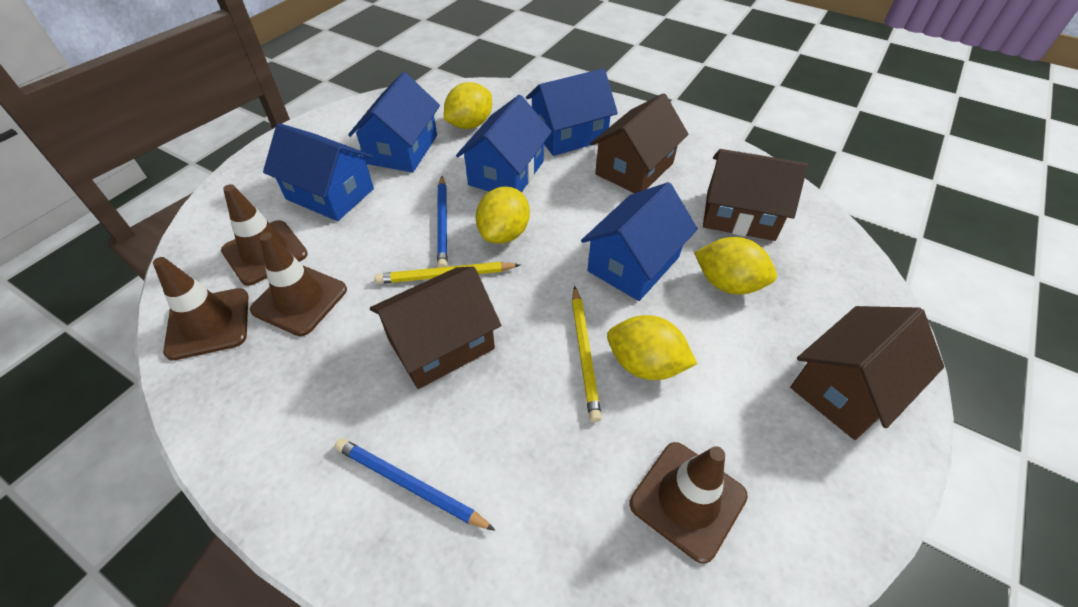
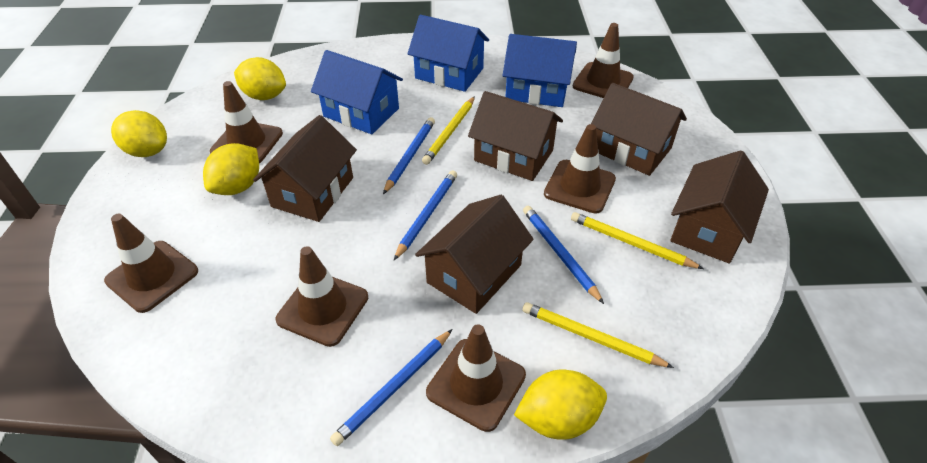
blue house: [263,123,374,221] [348,72,440,173] [456,95,552,193] [526,68,618,156] [581,182,698,301] = 5 -> [311,50,403,134] [408,15,489,92] [502,34,577,107] = 3
blue pencil: [335,438,495,531] [437,176,448,268] = 2 -> [330,329,453,446] [383,117,435,194] [394,171,457,260] [523,205,604,304] = 4
brown house: [370,267,501,389] [590,93,689,193] [703,149,808,241] [790,306,944,440] = 4 -> [253,115,357,222] [415,195,534,314] [468,91,563,181] [591,83,687,176] [670,150,769,263] = 5
brown traffic cone: [153,257,248,360] [221,184,308,286] [250,232,347,336] [629,442,748,564] = 4 -> [104,214,198,313] [210,81,283,163] [275,246,368,347] [426,324,526,432] [544,124,616,214] [573,23,634,98] = 6
yellow pencil: [375,262,520,284] [572,286,602,423] = 2 -> [422,96,475,165] [522,302,674,368] [571,212,704,269] = 3

